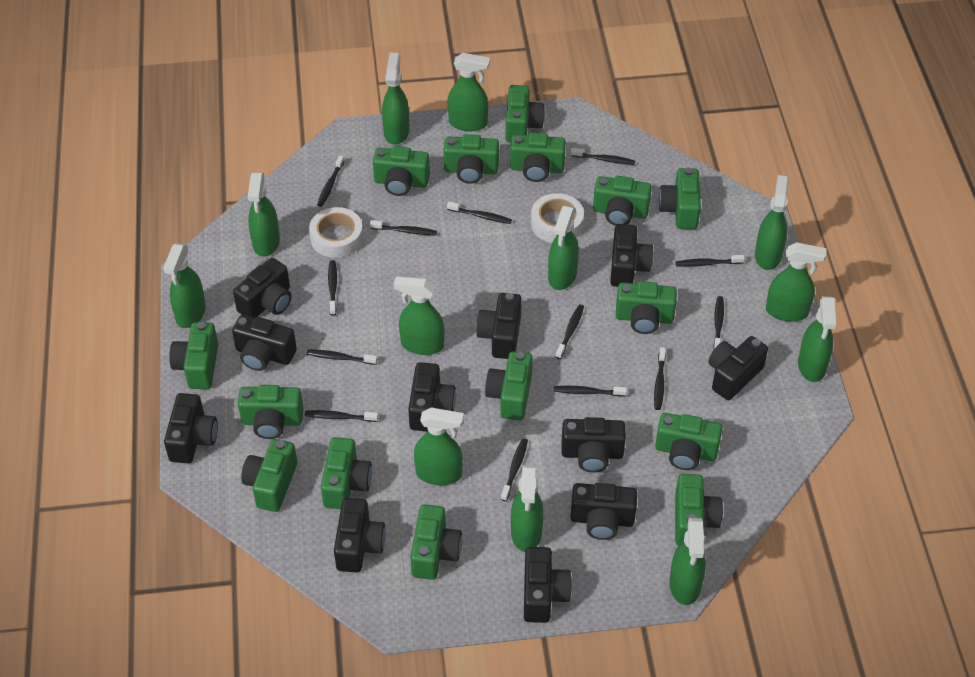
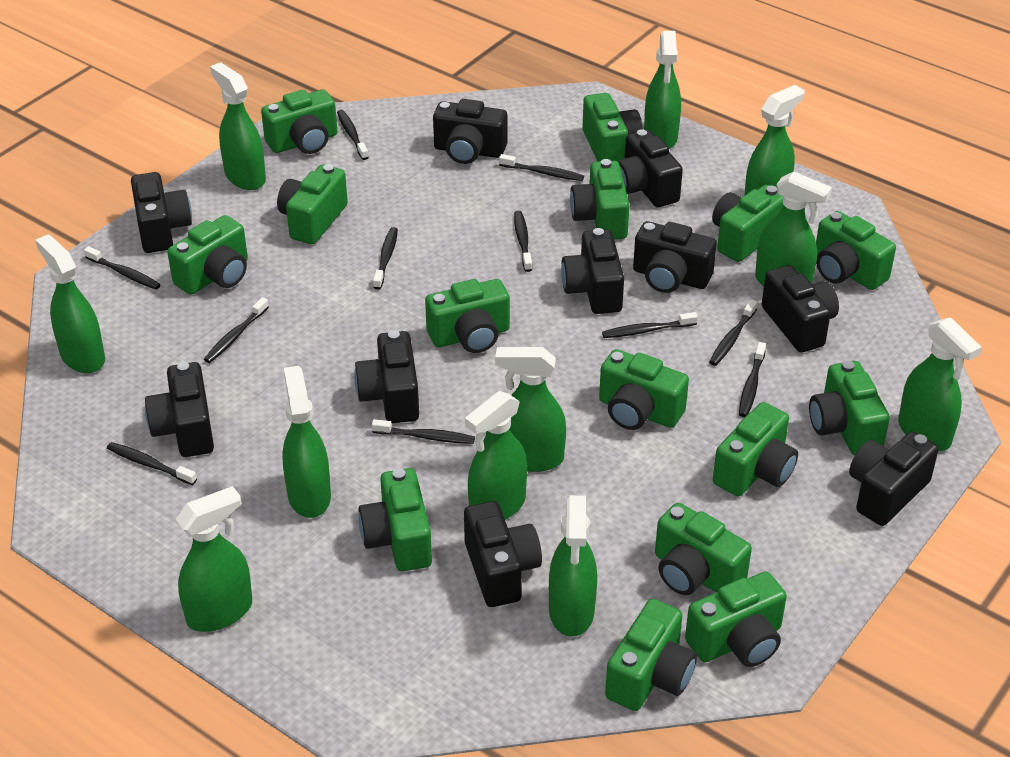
black camera: [164,393,218,464] [232,315,297,371] [233,258,292,318] [334,498,386,573] [408,362,456,431] [476,293,522,359] [524,547,572,623] [561,417,626,473] [570,483,637,540] [610,224,654,287] [708,336,768,400] = 11 -> [131,172,192,253] [145,362,214,457] [354,330,419,423] [433,99,507,164] [464,501,542,607] [561,228,624,314] [617,129,683,207] [633,221,717,293] [762,265,839,353] [849,431,939,526] = 10
black toothbrush: [305,410,378,422] [307,349,377,365] [317,155,344,207] [328,260,337,316] [370,220,437,236] [447,201,512,224] [501,438,528,501] [554,386,627,396] [556,305,584,359] [571,148,635,165] [654,347,666,410] [675,255,745,267] [713,296,724,349] = 13 -> [84,246,161,289] [107,442,197,485] [204,297,269,363] [337,110,369,160] [372,419,475,444] [373,227,398,289] [499,154,584,181] [514,211,532,272] [602,312,698,338] [709,299,758,366] [739,342,766,417] = 11
green spray bottle: [163,243,206,328] [248,173,280,257] [382,53,409,145] [394,277,444,355] [414,407,464,485] [448,53,490,131] [511,465,544,552] [548,206,579,290] [669,518,706,605] [755,175,789,270] [766,242,827,322] [798,296,836,382] = 12 -> [35,235,105,373] [176,486,252,632] [210,62,266,190] [282,366,331,518] [465,391,527,520] [495,347,566,472] [549,495,597,637] [644,31,681,149] [744,85,804,196] [755,171,832,286] [898,317,982,451] = 11
white tape: [309,207,363,258] [531,193,584,243] = 2 -> none = 0

